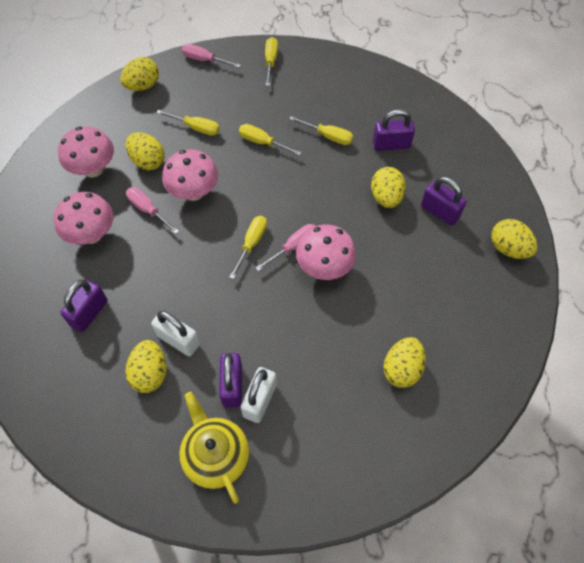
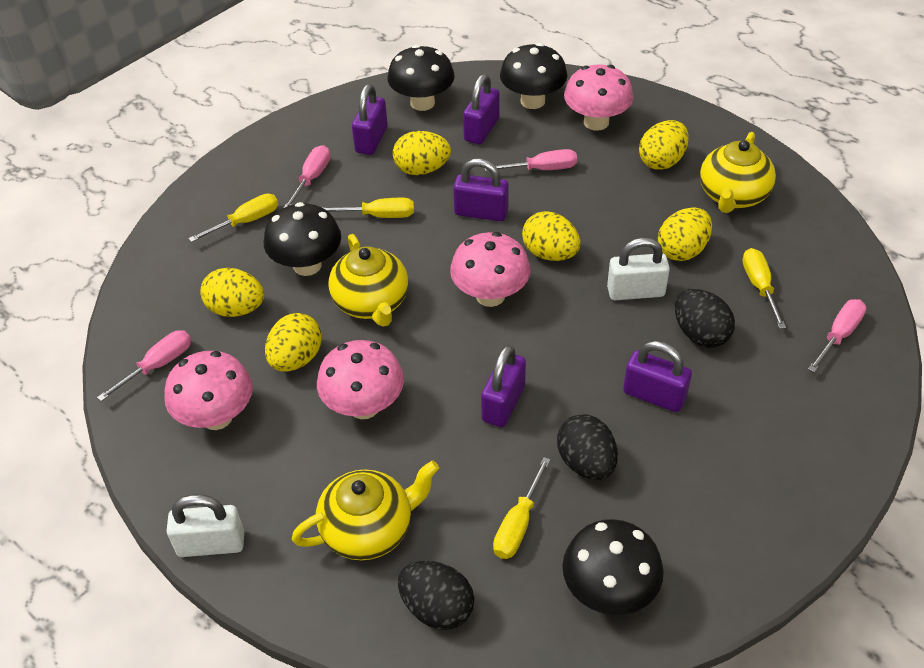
black egg: none = 0 -> [398,561,474,630] [557,414,618,480] [675,289,735,348] = 3
black mushroom: none = 0 -> [264,202,341,276] [387,45,455,111] [500,43,567,109] [562,519,664,615] = 4
pink screwdriver: [126,187,179,234] [182,44,241,68] [256,224,315,271] = 3 -> [97,330,191,402] [284,145,330,208] [485,149,577,171] [808,299,866,372] = 4
purple padlock: [60,280,107,332] [219,353,242,408] [373,109,415,151] [421,177,467,225] = 4 -> [352,84,388,155] [453,159,509,221] [463,74,499,144] [481,345,526,427] [623,341,692,412] = 5
yellow screwdriver: [156,110,220,136] [229,216,267,279] [239,124,302,156] [265,37,278,86] [289,116,353,145] = 5 -> [188,194,278,242] [322,198,414,218] [493,457,551,559] [742,248,786,329] = 4
yellow teapot: [179,392,249,504] = 1 -> [292,461,439,560] [328,234,408,327] [700,132,776,213] = 3

